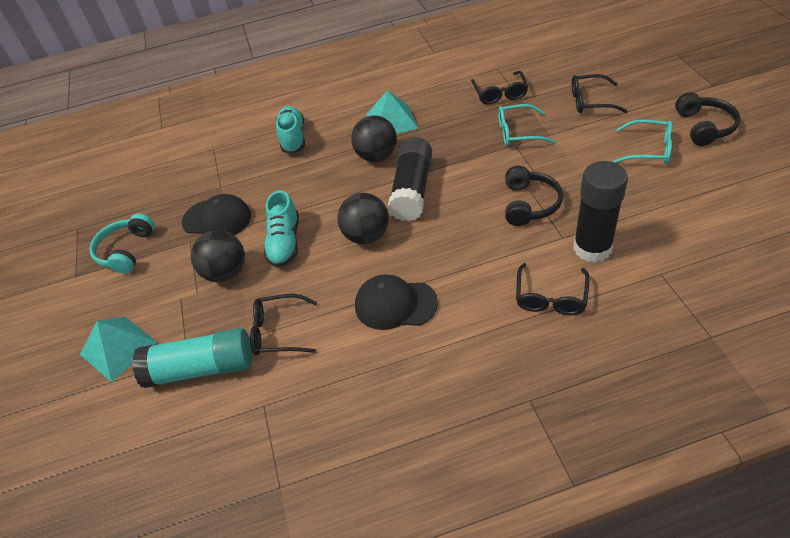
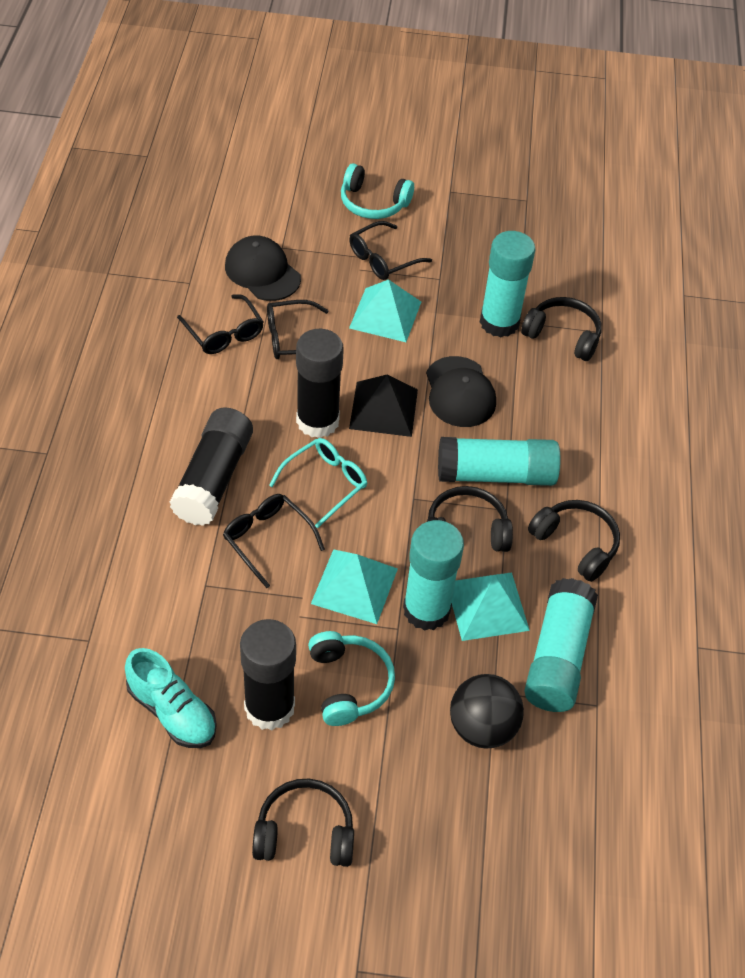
black ball: [191,230,245,282] [337,193,389,244] [351,115,397,162] = 3 -> [450,674,524,749] = 1
black glue stick: [388,137,432,221] [573,161,628,263] = 2 -> [170,407,253,526] [240,619,296,731] [296,329,344,438] = 3
black headphones: [505,166,563,226] [675,92,740,146] = 2 -> [252,779,354,867] [427,486,513,552] [521,297,602,361] [528,500,620,582] = 4
black pyramid: none = 0 -> [349,375,418,437] = 1
turquoise glasses: [498,104,555,146] [613,119,672,164] = 2 -> [269,438,367,528] = 1
turquoise glue stick: [132,328,252,388] = 1 -> [403,520,464,631] [438,437,561,486] [480,231,535,337] [524,578,598,712] = 4
turquoise headphones: [90,214,154,274] = 1 -> [308,631,395,726] [341,164,414,219] = 2
turquoise pyramid: [80,317,157,382] [367,90,418,134] = 2 -> [311,549,398,624] [349,280,421,342] [451,572,530,641] = 3
turquoise shoe: [264,190,299,267] [276,106,305,154] = 2 -> [125,648,217,748] = 1

